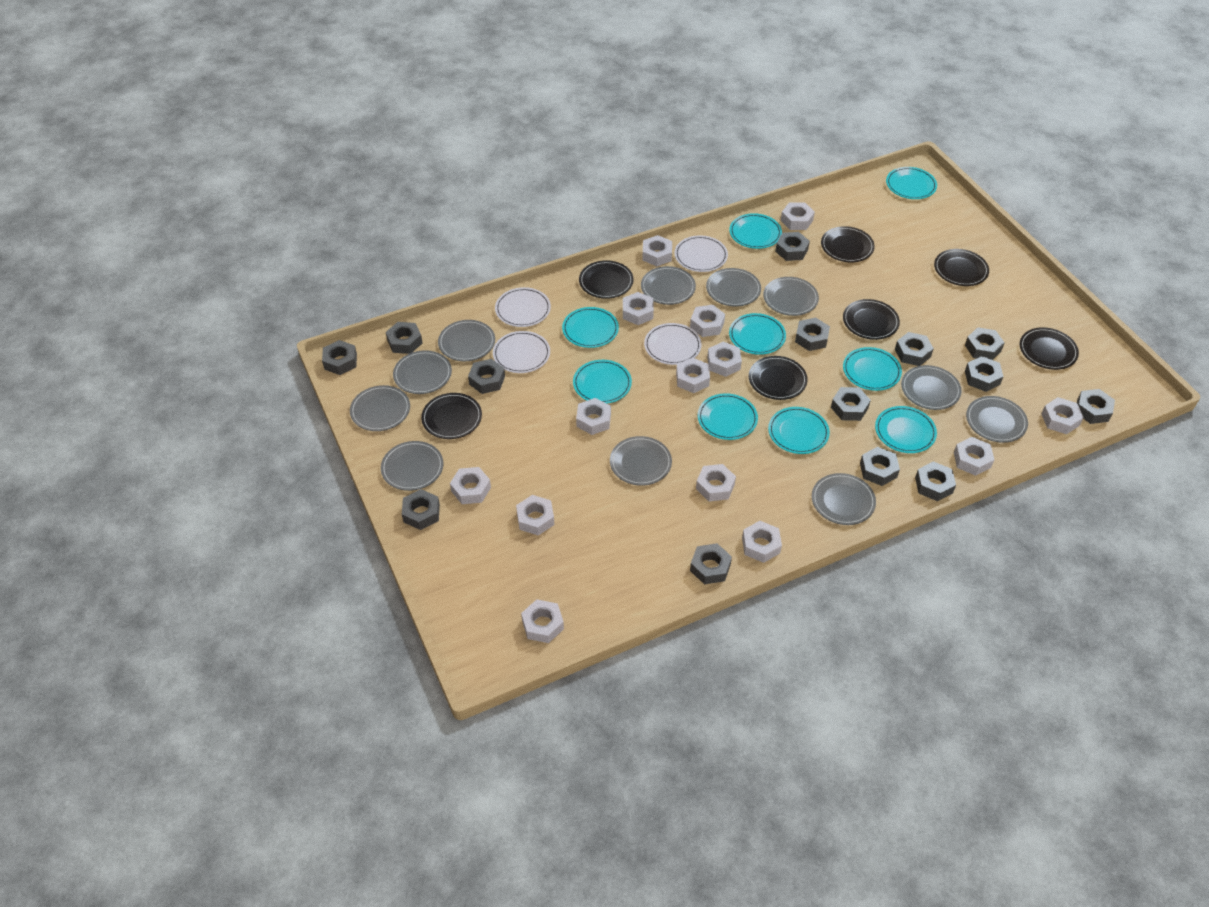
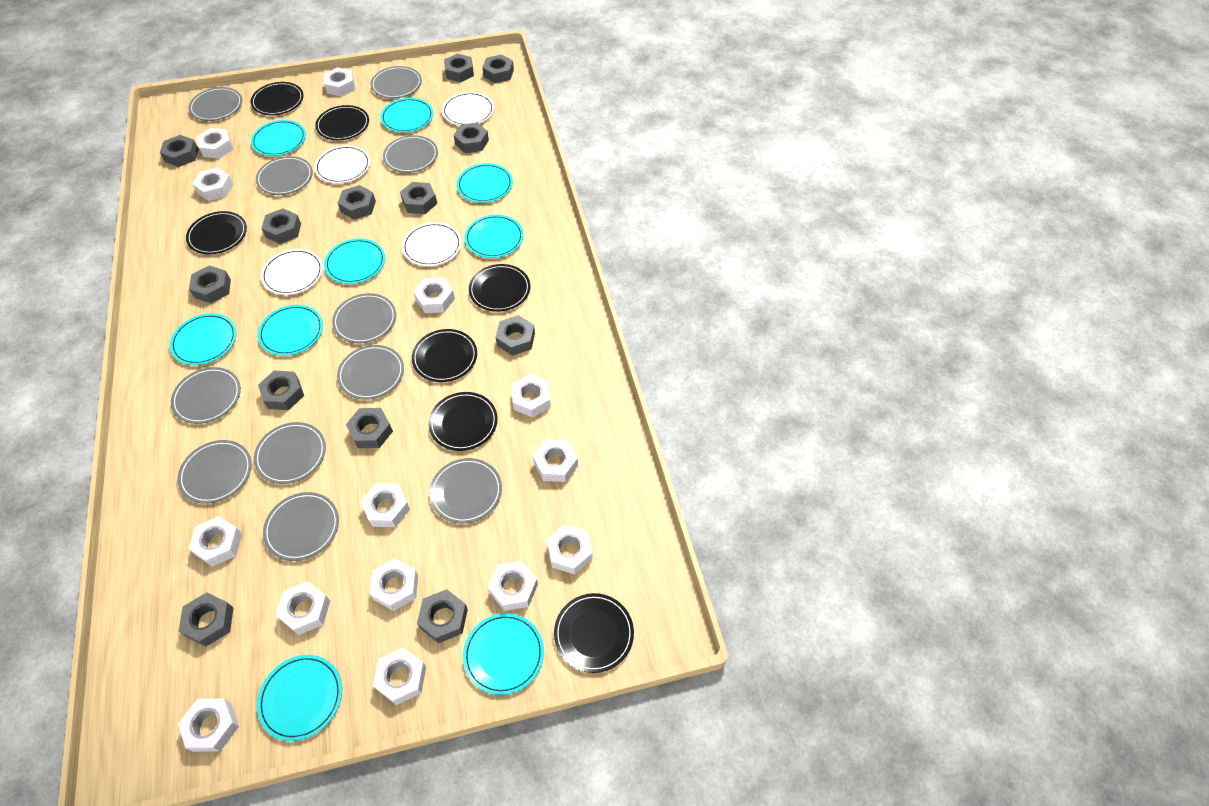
grey nut: [322,340,357,375] [386,322,422,354] [402,489,440,530] [468,359,505,394] [690,543,732,584] [775,232,810,261] [795,318,830,351] [831,387,871,421] [860,447,900,486] [895,332,934,366] [915,461,956,501] [965,327,1005,360] [965,356,1004,392] [1077,389,1115,424] = 14 -> [160,135,199,167] [178,592,234,647] [189,265,231,303] [258,370,304,410] [261,208,301,244] [338,185,376,220] [346,408,393,448] [400,182,437,214] [417,589,468,643] [444,54,474,82] [454,123,489,153] [482,54,514,83] [495,315,535,356] = 13

